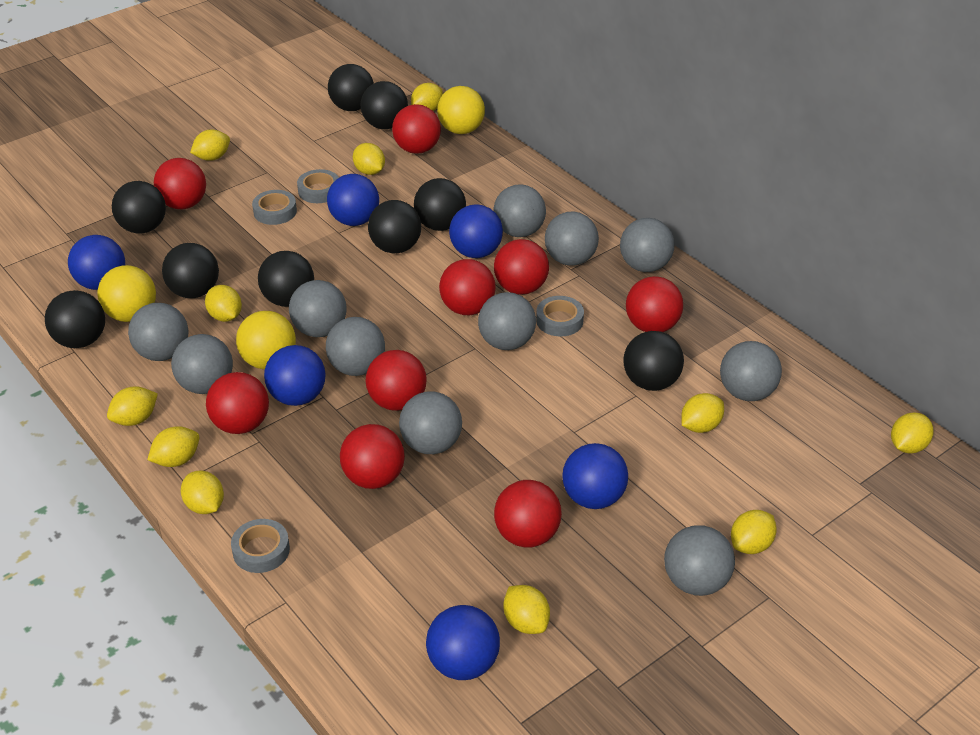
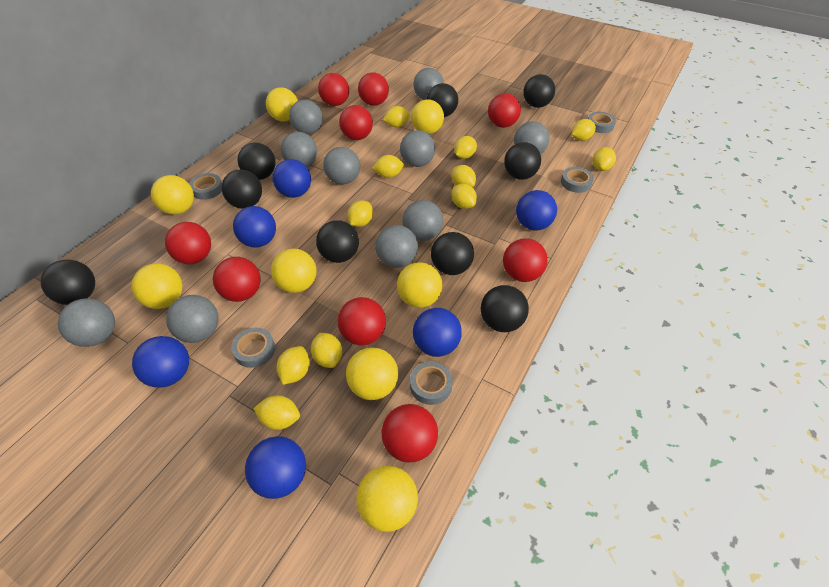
grey ball: [128,303,188,361] [171,334,233,394] [289,280,347,337] [326,317,385,376] [399,391,462,454] [478,292,536,350] [494,184,546,237] [545,212,599,266] [620,218,675,272] [664,525,735,596] [720,341,782,401] = 11 -> [58,298,115,347] [166,295,219,343] [281,132,317,167] [289,100,323,134] [323,147,360,185] [375,225,418,268] [400,130,435,167] [402,200,443,241] [413,68,444,100] [514,121,549,154] = 10
grey tape: [231,519,290,573] [252,190,297,225] [297,169,339,203] [536,296,584,337] = 4 -> [189,173,222,200] [231,328,275,368] [410,361,453,405] [561,167,594,193] [588,112,616,133] = 5
yellow ball: [97,265,156,322] [236,311,296,369] [437,86,485,134] = 3 -> [131,263,182,309] [151,175,194,215] [266,87,298,121] [271,248,317,293] [346,347,398,400] [357,466,418,532] [397,262,442,308] [411,99,444,134] = 8

